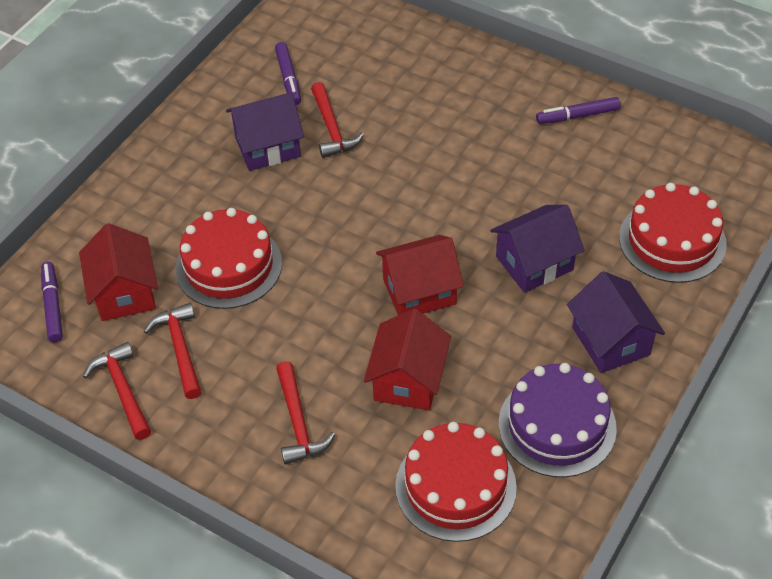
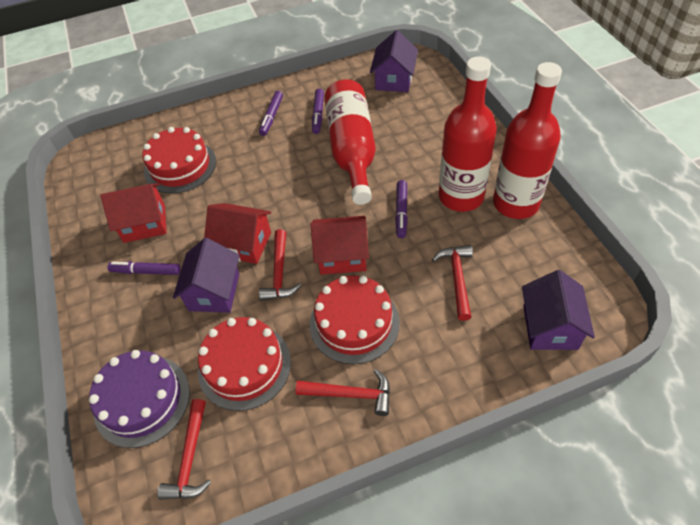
purple marker: [41,262,63,342] [275,42,301,105] [536,97,621,124] = 3 -> [108,262,180,275] [259,91,283,136] [312,88,324,134] [395,180,408,238] = 4
red bottle: none = 0 -> [324,79,376,205] [439,57,497,212] [493,62,562,219] = 3

